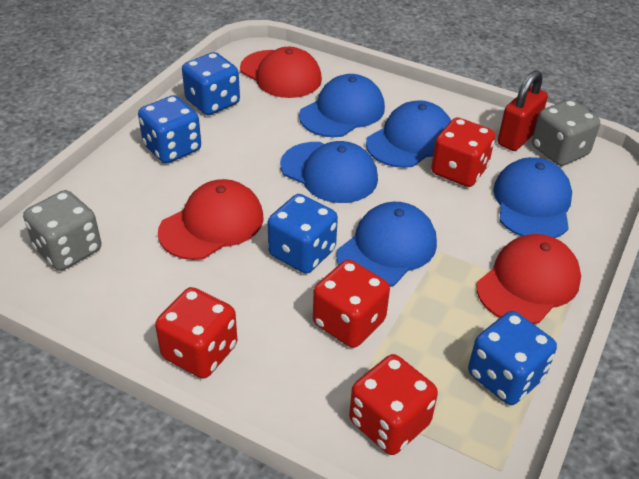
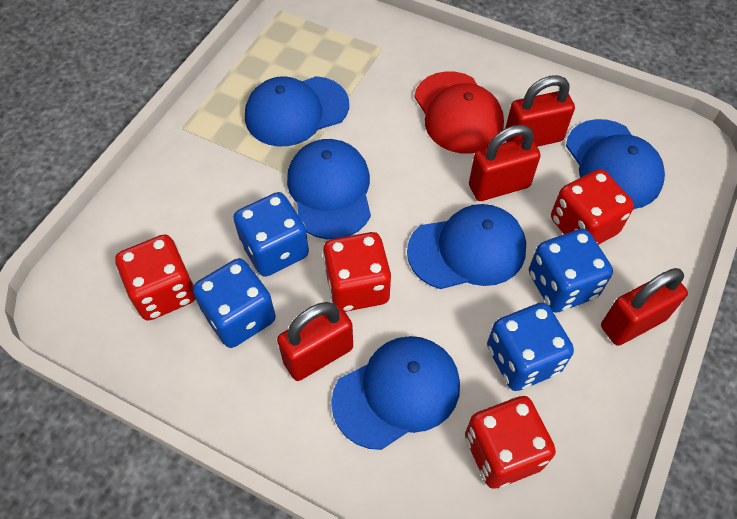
grey dice: [23,190,101,271] [532,99,600,166] = 2 -> none = 0
red cap: [158,179,264,260] [240,47,322,98] [477,234,581,324] = 3 -> [414,71,504,154] = 1
red padlock: [498,70,548,151] = 1 -> [277,302,353,381] [469,125,541,201] [506,75,575,147] [601,268,688,346] = 4

